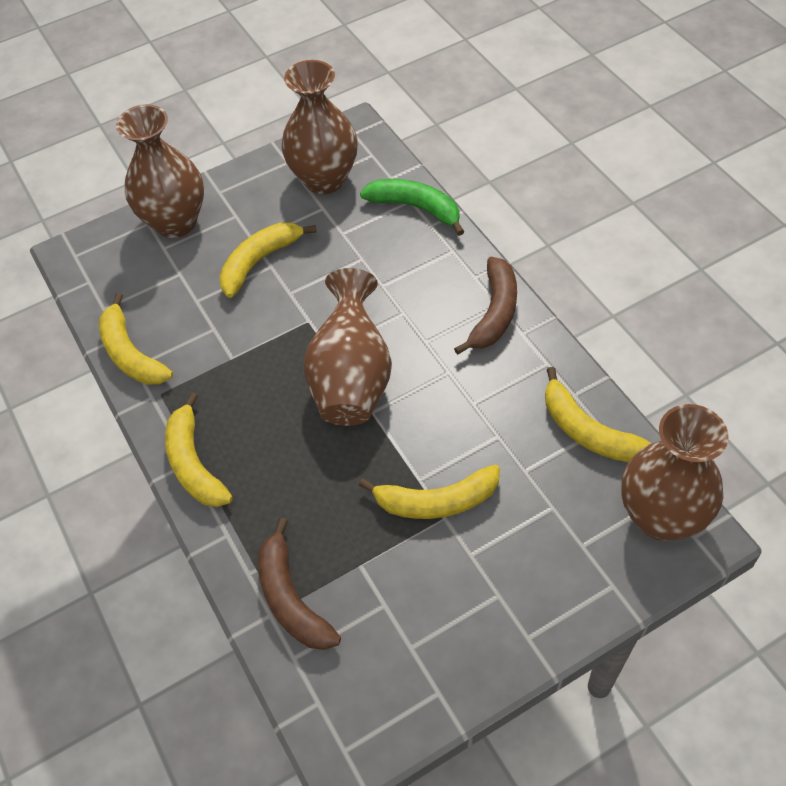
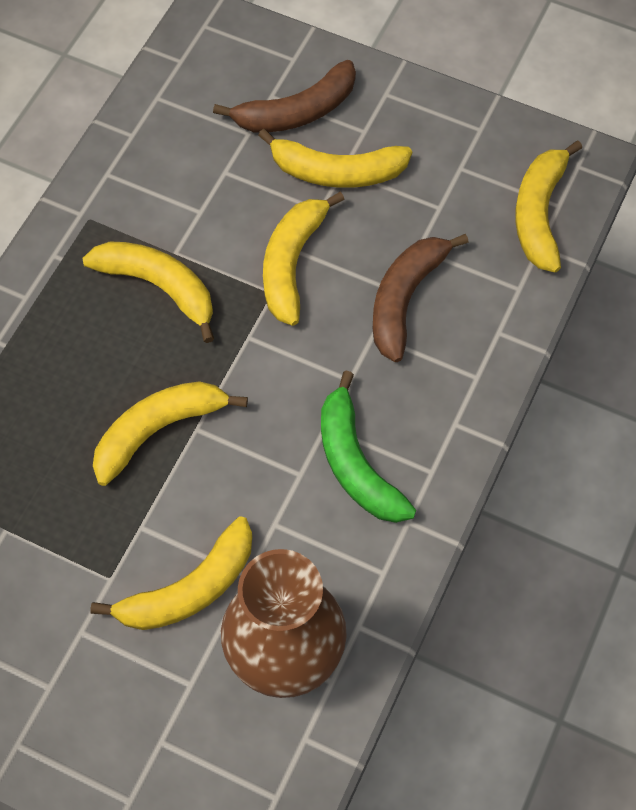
brown vase: [116,104,204,238] [282,60,358,194] [303,268,392,426] [621,404,728,541] = 4 -> [221,549,347,698] = 1
yellow banana: [99,293,173,385] [165,392,233,507] [219,222,317,298] [359,465,500,519] [545,367,652,462] = 5 -> [82,242,214,343] [90,516,252,630] [93,381,248,486] [258,129,412,188] [263,192,345,326] [515,141,582,273] = 6

